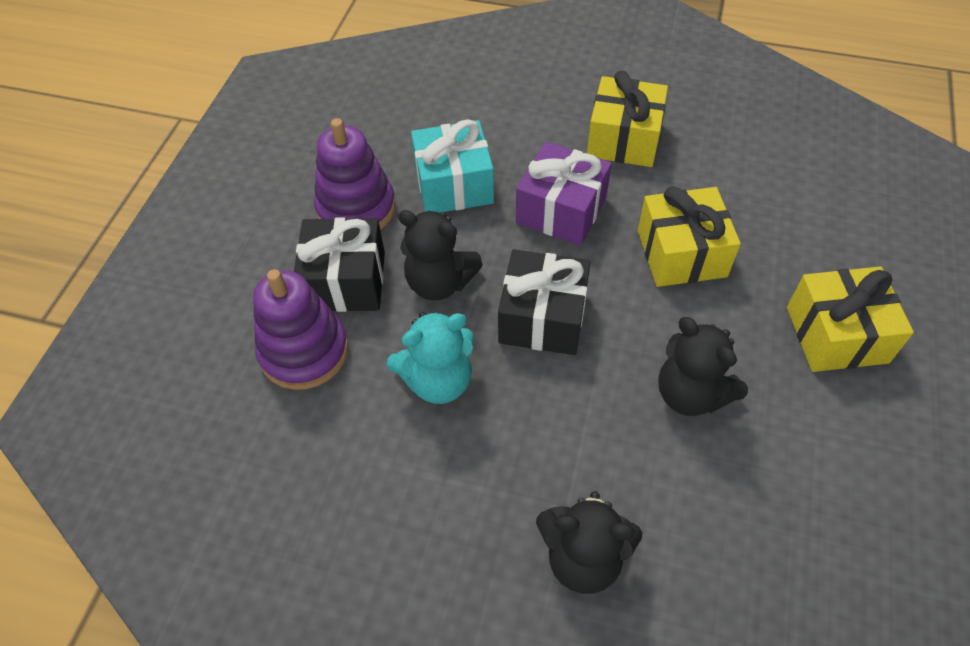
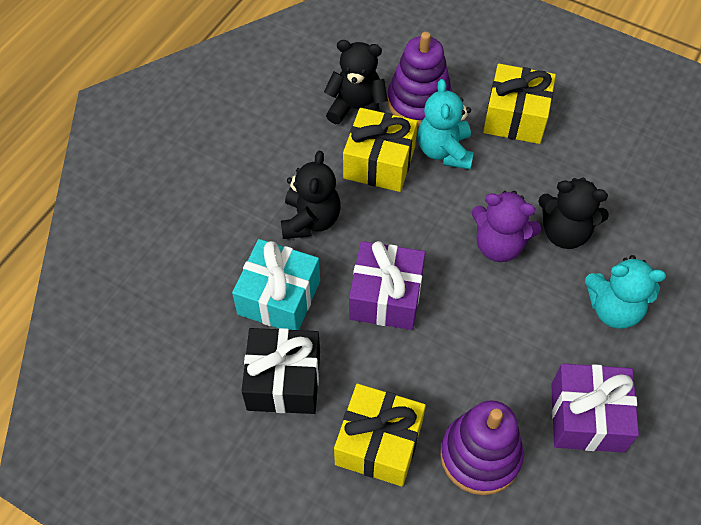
black gift: [294,217,385,312] [498,249,590,355] = 2 -> [242,328,320,414] = 1
purple gift: [516,141,612,245] = 1 -> [349,241,425,330] [551,363,639,453] = 2
purple teddy bear: none = 0 -> [472,191,541,262] = 1
turquoise teddy bear: [387,311,474,404] = 1 -> [418,79,474,169] [585,255,666,329] = 2

